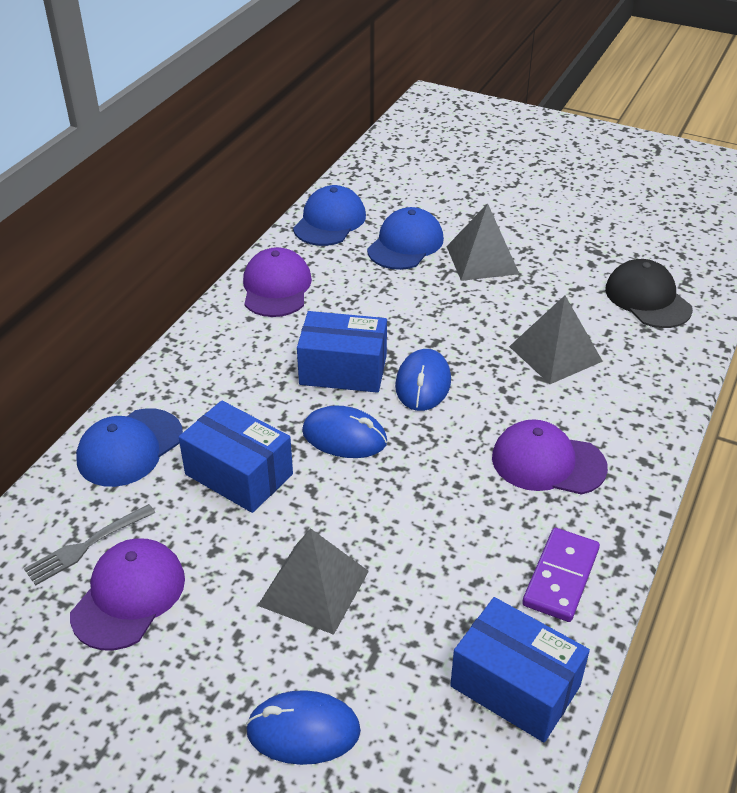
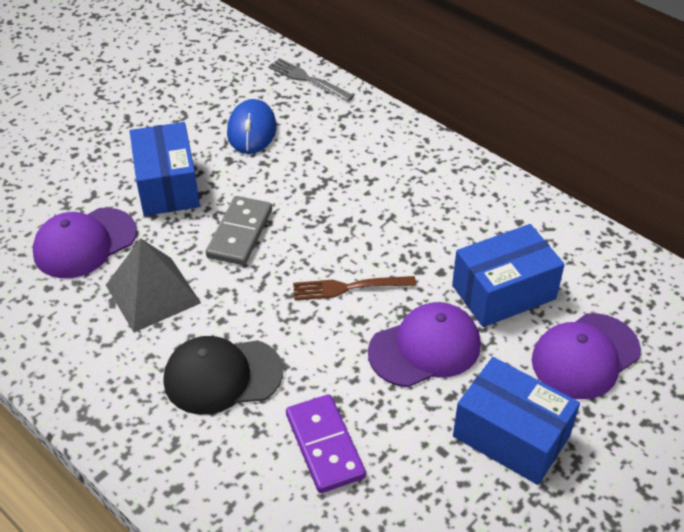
blue cap: [76,408,183,487] [293,185,366,246] [367,207,444,270] = 3 -> none = 0
blue mouse: [246,690,361,765] [302,405,387,458] [395,349,451,411] = 3 -> [227,99,277,154] = 1
brown fork: none = 0 -> [293,276,416,300] = 1
grey domino: none = 0 -> [206,196,272,265] = 1
grey pyramid: [258,528,369,635] [446,203,519,281] [509,295,603,384] = 3 -> [106,238,201,332] = 1

